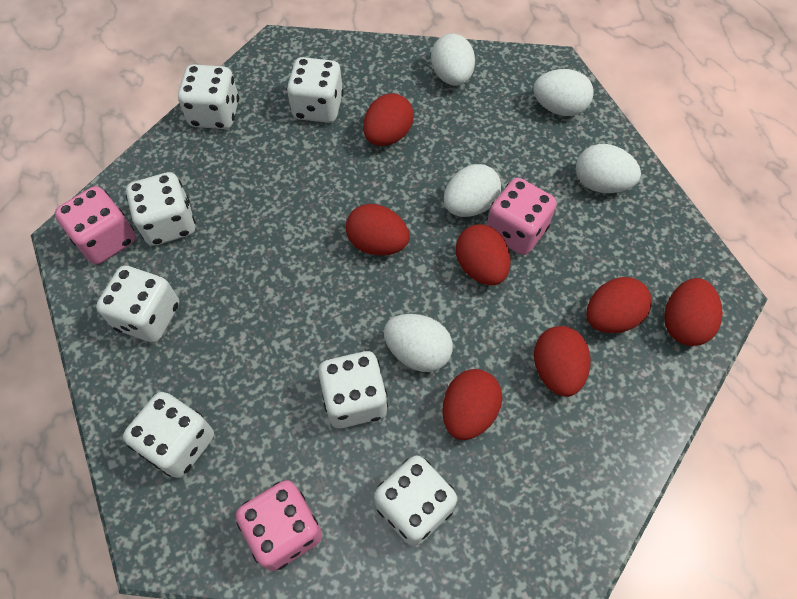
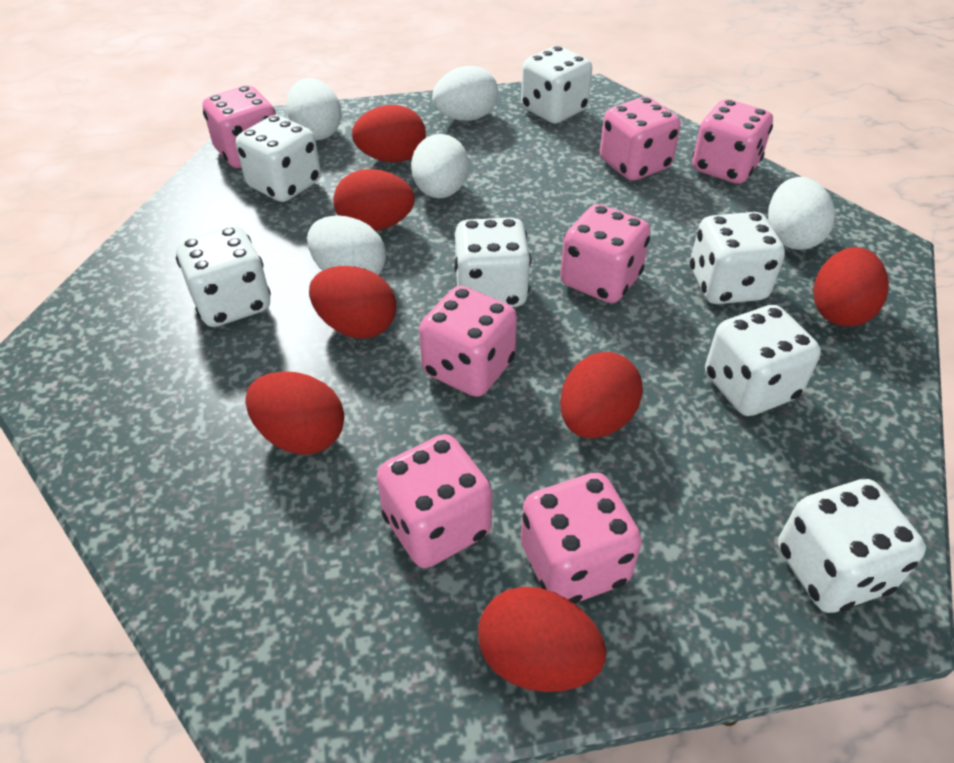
pink dice: [55,186,136,264] [236,480,322,571] [487,178,557,255] = 3 -> [203,85,276,168] [377,434,493,568] [419,286,517,397] [521,473,642,604] [560,204,651,303] [600,97,681,181] [692,99,773,184] = 7

